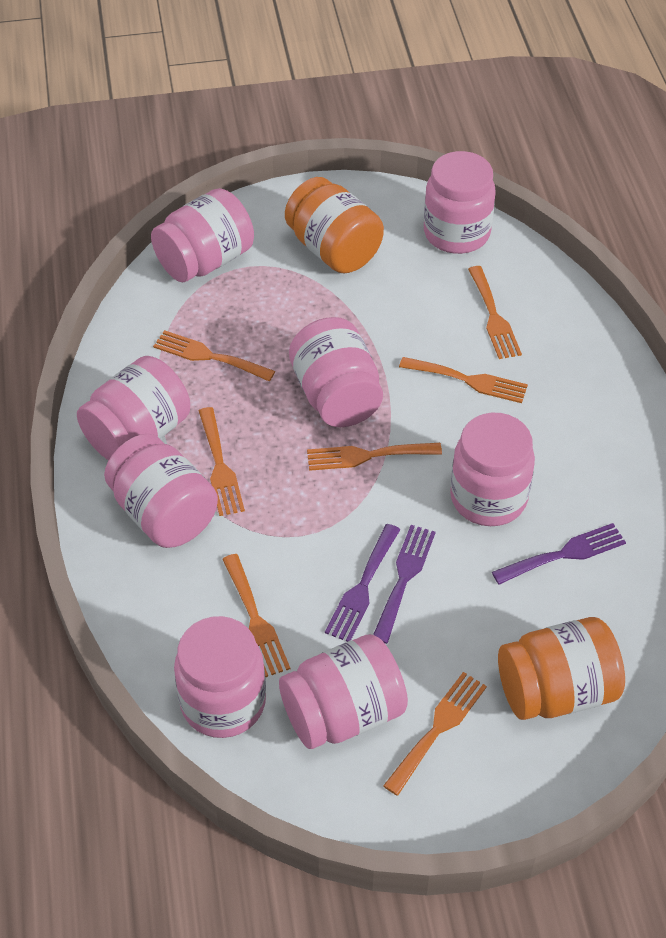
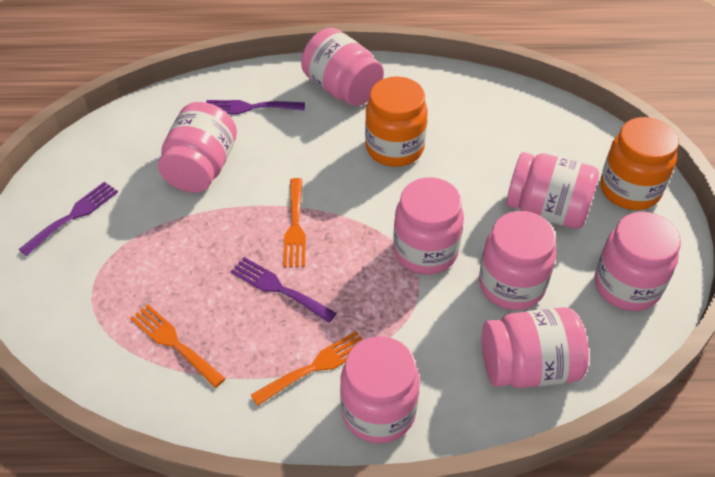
orange fork: [153,330,275,381] [199,407,245,516] [222,554,290,677] [307,443,442,471] [383,672,487,796] [399,357,528,403] [468,266,522,359] = 7 -> [130,304,226,388] [251,331,362,406] [283,178,306,267] = 3

